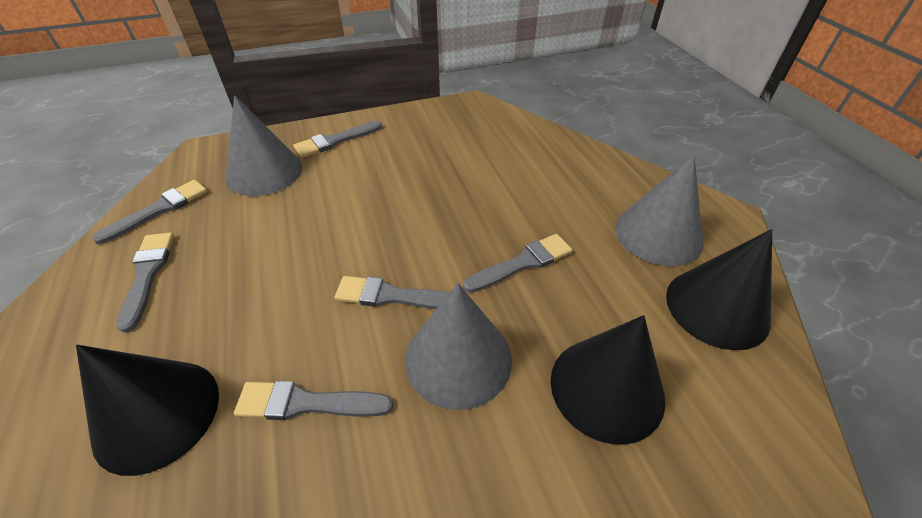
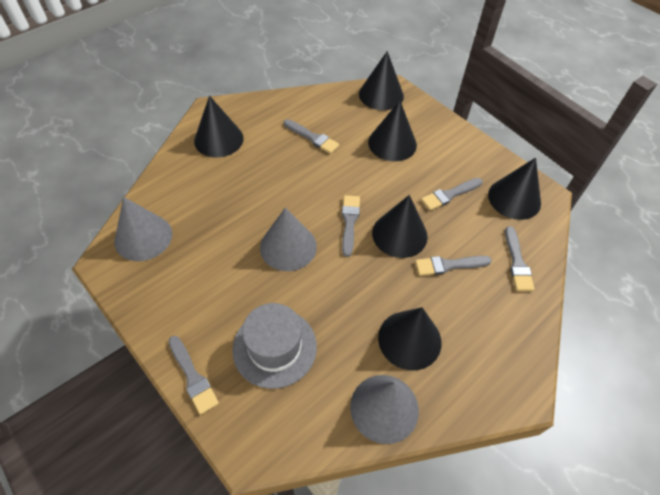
black cone: [76,345,219,476] [551,315,665,445] [666,229,772,350] = 3 -> [194,96,244,157] [359,51,404,110] [368,101,417,161] [372,195,428,258] [378,307,441,371] [488,158,541,220] = 6
grey hat: none = 0 -> [232,303,317,389] = 1

